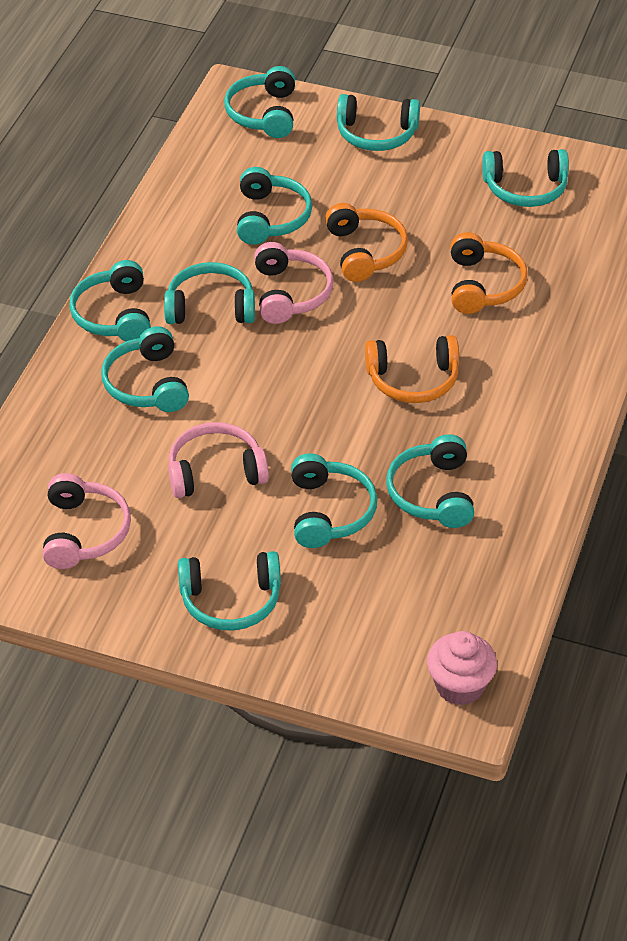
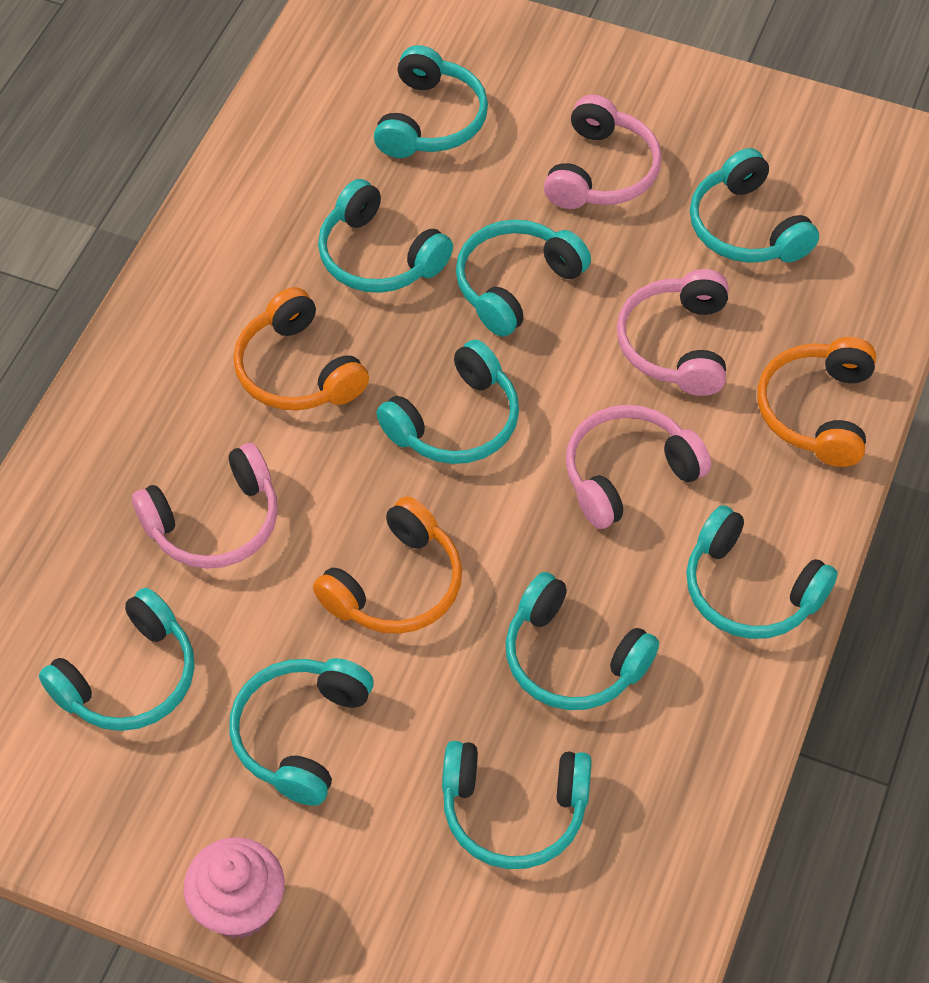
pink headphones: [42,473,131,569] [168,422,269,498] [254,242,333,324] = 3 -> [132,443,278,569] [544,95,662,209] [566,405,711,529] [617,269,728,396] = 4

